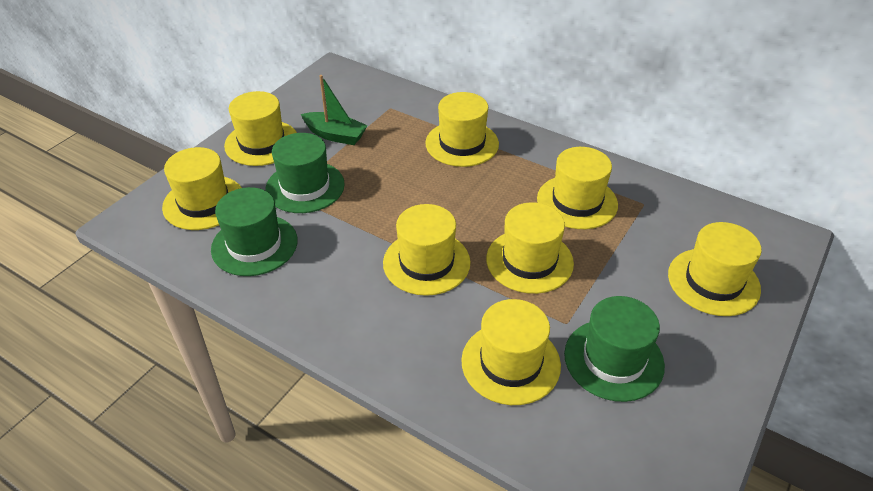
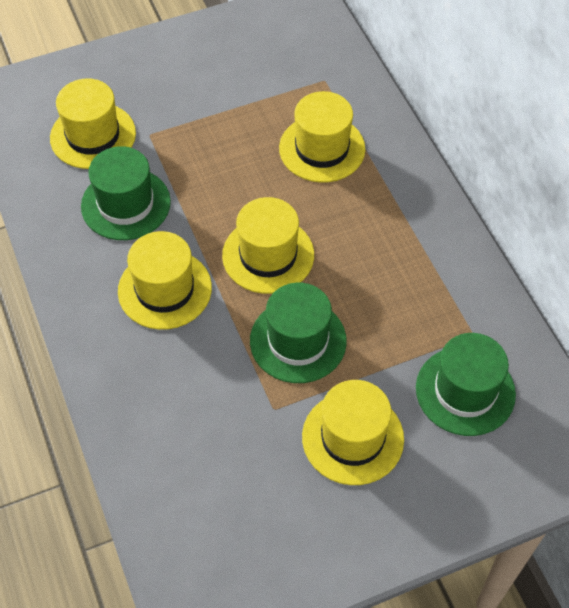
green boat: [301,75,368,145] = 1 -> none = 0
yellow hat: [162,147,242,230] [224,91,297,166] [383,204,470,296] [425,92,499,167] [461,299,561,405] [486,202,574,294] [537,147,618,229] [668,222,762,316] = 8 -> [50,78,136,169] [118,231,212,330] [222,197,314,294] [279,91,365,183] [302,380,404,485] = 5

